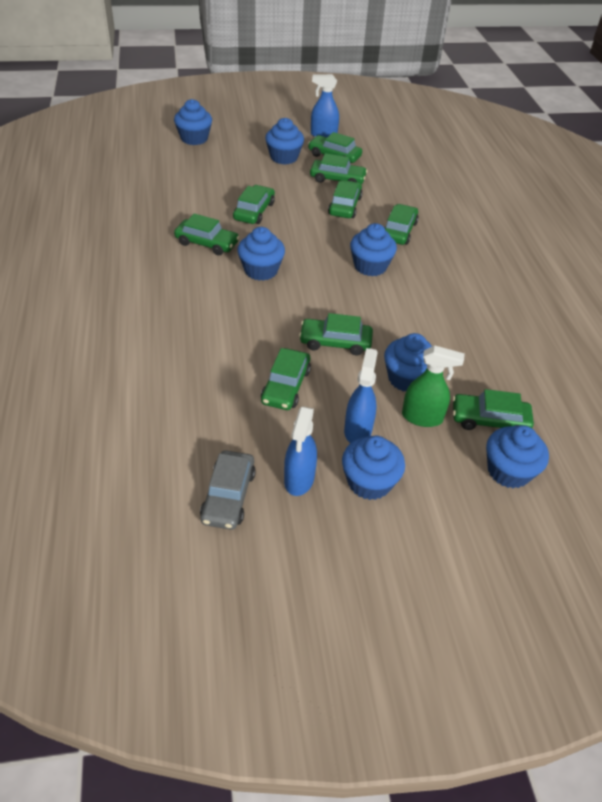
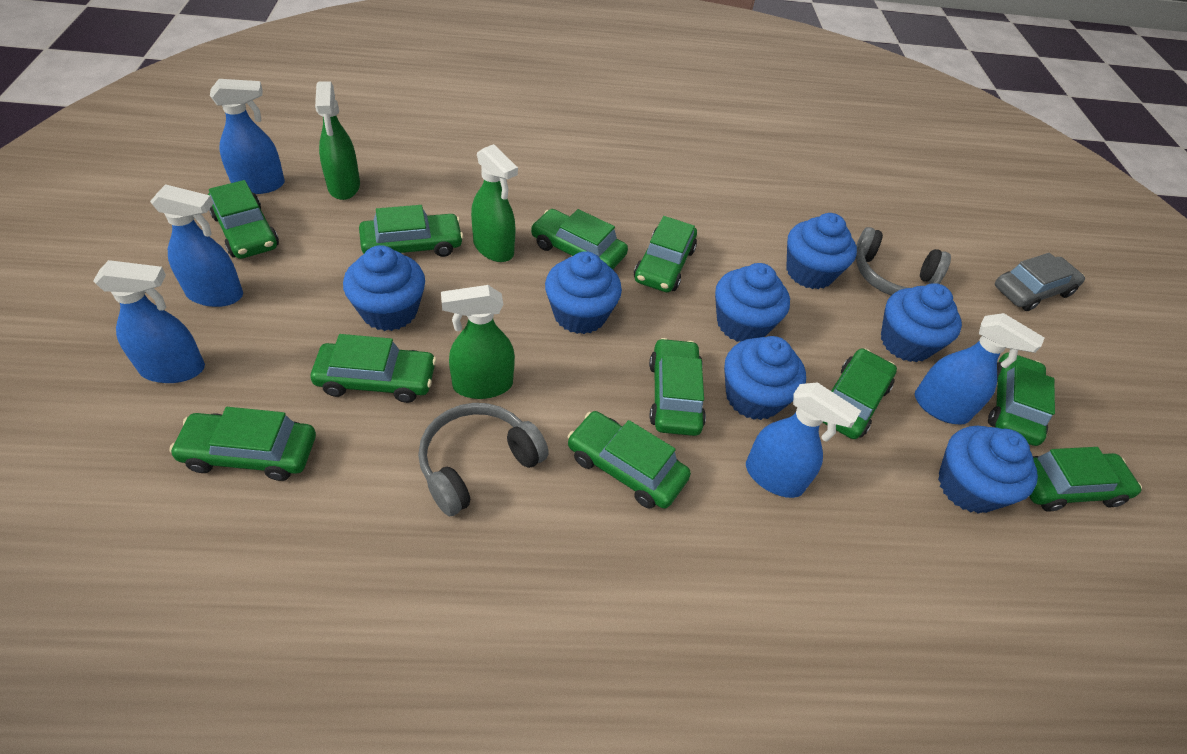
blue spray bottle: [284,406,317,496] [311,74,339,137] [344,348,378,443] = 3 -> [93,260,205,383] [150,184,243,307] [210,79,285,194] [746,382,861,498] [915,313,1045,425] = 5
green car: [174,213,239,255] [233,185,275,224] [261,348,311,410] [299,313,373,355] [308,132,362,163] [310,153,367,184] [328,180,363,218] [385,204,419,245] [453,389,534,430] = 9 -> [169,407,316,481] [208,180,279,259] [311,334,437,403] [359,205,463,257] [531,209,628,269] [568,411,691,509] [634,216,697,292] [649,338,706,436] [822,348,897,439] [988,352,1055,446] [1029,447,1142,512] = 11
green spray bottle: [402,345,465,427] = 1 -> [315,82,360,200] [441,285,515,399] [471,144,518,262] = 3
grey headphones: none = 0 -> [418,403,549,516] [856,227,951,296] = 2

